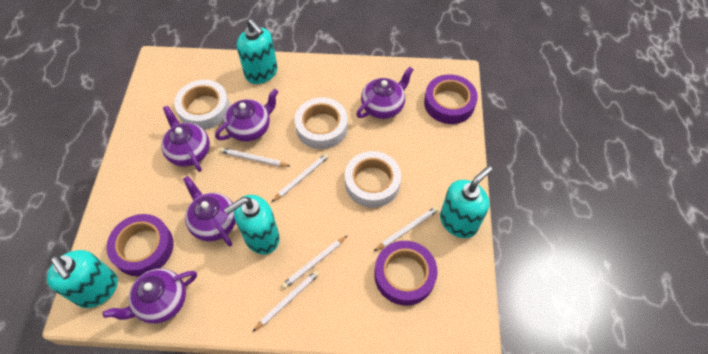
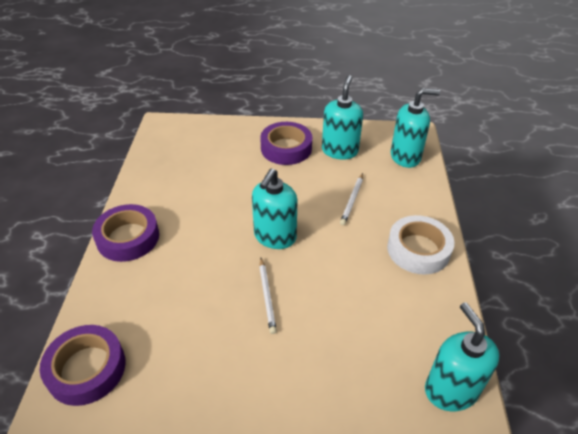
purple teapot: [103,269,197,324] [161,106,210,172] [183,176,236,247] [215,89,278,142] [356,67,414,119] = 5 -> none = 0
white pencil: [220,148,290,167] [252,270,319,332] [271,153,329,202] [281,236,347,289] [374,207,438,251] = 5 -> [259,258,277,334] [340,173,363,225] = 2
white tape: [174,80,230,130] [294,98,348,149] [345,151,401,208] = 3 -> [387,215,454,275] = 1

